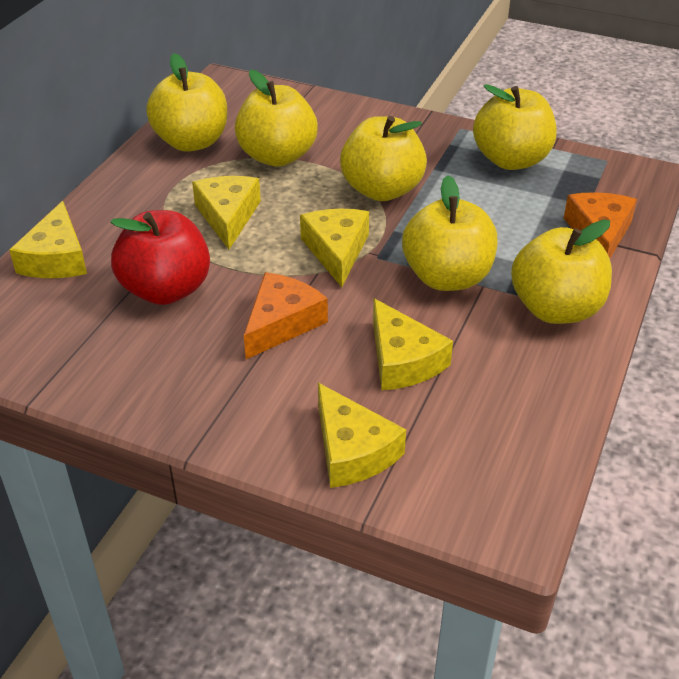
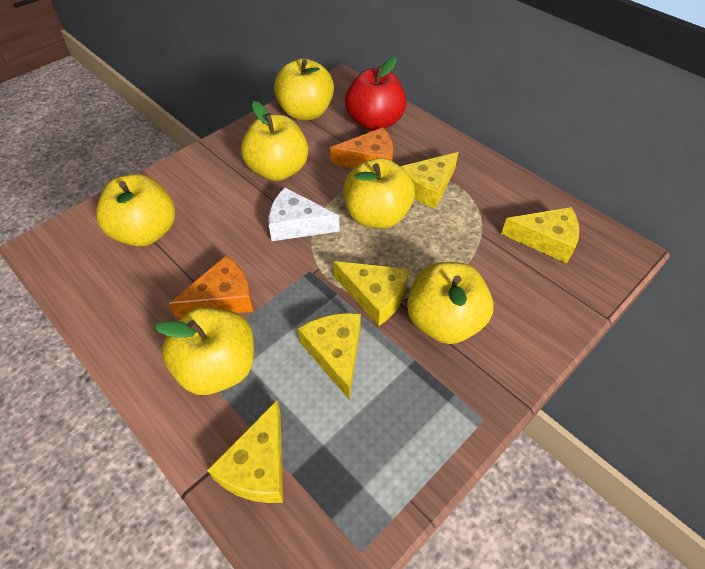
white cheese: none = 0 -> [269,188,340,241] = 1

